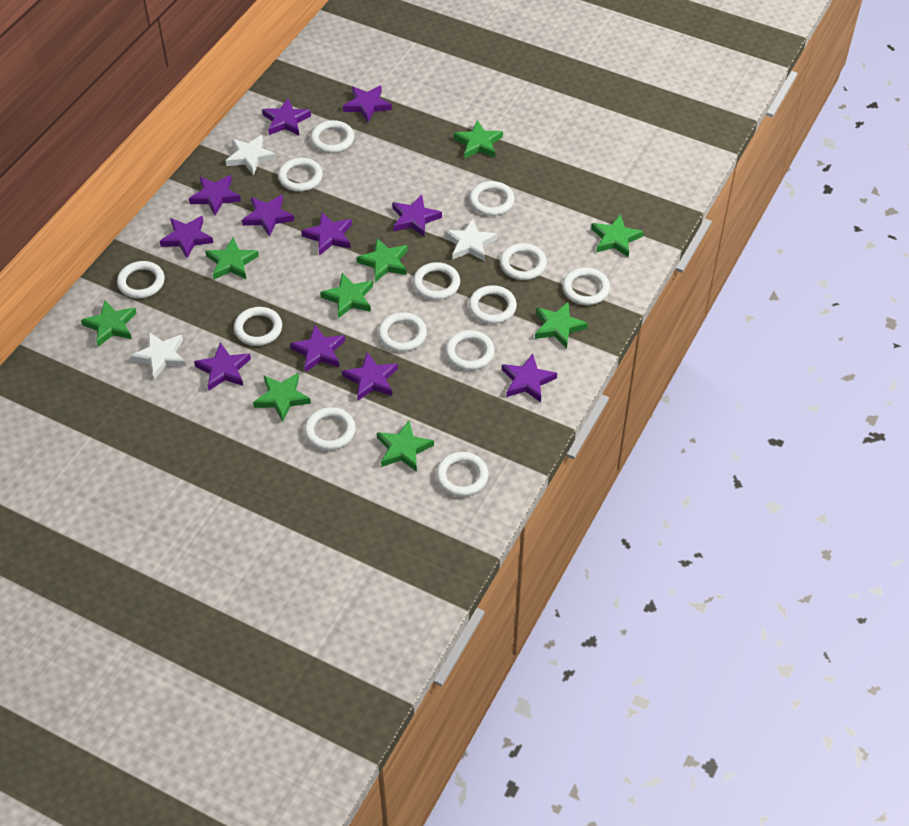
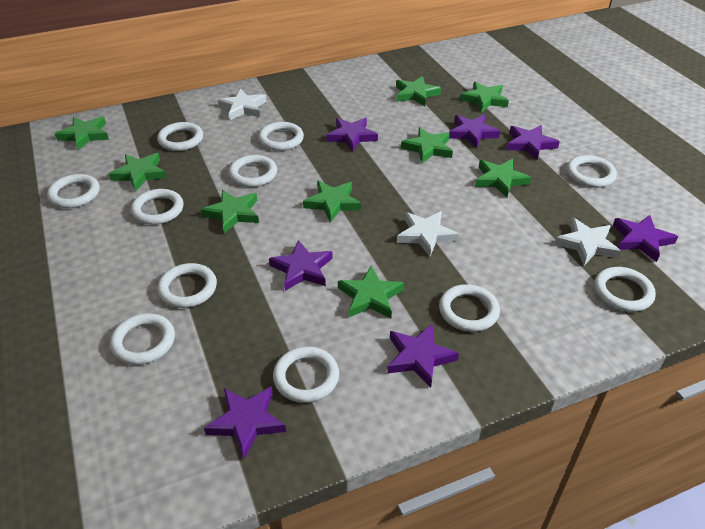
purple star: [160,216,213,258] [189,175,241,216] [194,342,251,390] [242,195,294,237] [262,99,311,135] [290,325,345,372] [301,213,352,256] [342,352,398,400] [343,85,392,122] [392,195,442,237] [502,354,557,402] = 11 -> [204,386,286,459] [269,240,333,291] [326,118,378,152] [387,324,459,388] [449,115,500,149] [507,125,560,160] [613,215,678,262] = 7
white ring: [117,261,165,298] [234,307,282,346] [278,158,323,192] [304,407,355,450] [311,120,354,153] [378,312,427,352] [413,262,460,300] [436,452,488,497] [446,330,495,370] [469,181,515,216] [469,285,517,324] [500,243,547,280] [563,267,610,305] = 13 -> [47,174,100,208] [110,313,175,365] [131,189,183,225] [157,122,203,151] [157,263,217,308] [229,155,277,187] [258,122,304,151] [273,347,339,403] [439,284,500,332] [567,155,617,188] [594,267,656,312] = 11

